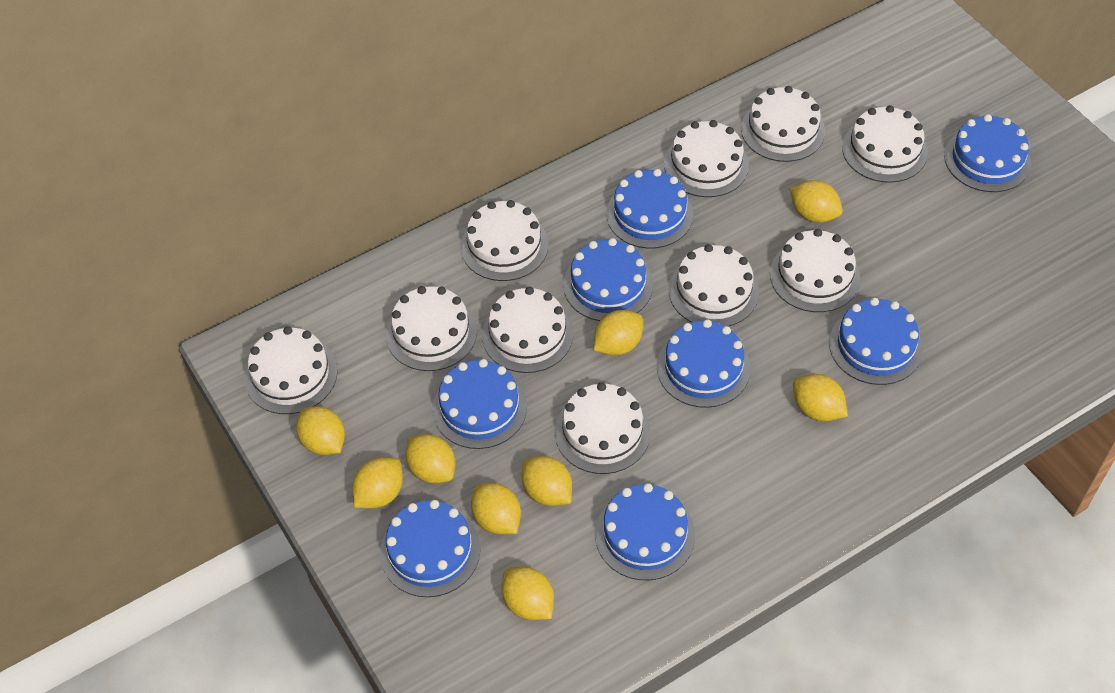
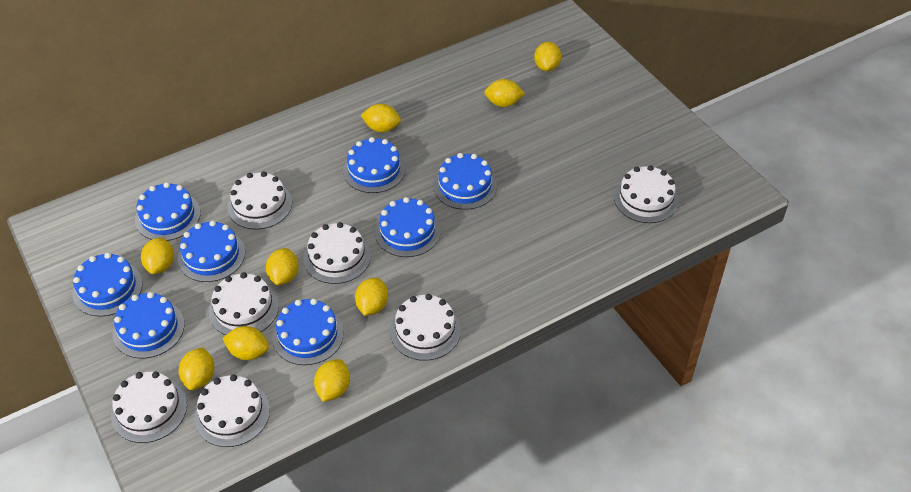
white cake: [244,326,338,414] [386,286,477,371] [461,200,548,281] [482,287,574,373] [555,382,650,474] [664,120,749,197] [669,244,759,327] [741,86,825,162] [770,229,860,312] [842,105,928,183] = 10 -> [111,371,187,443] [194,374,270,447] [209,272,279,335] [228,171,292,229] [304,222,371,284] [390,294,461,361] [614,165,679,223] = 7

